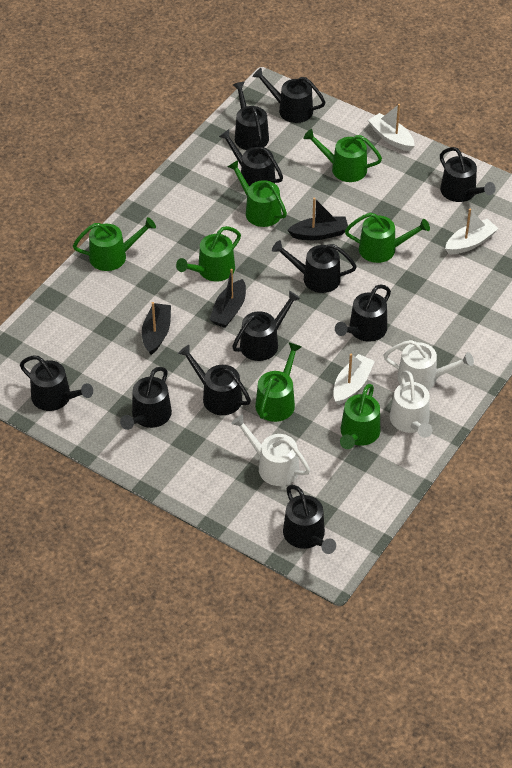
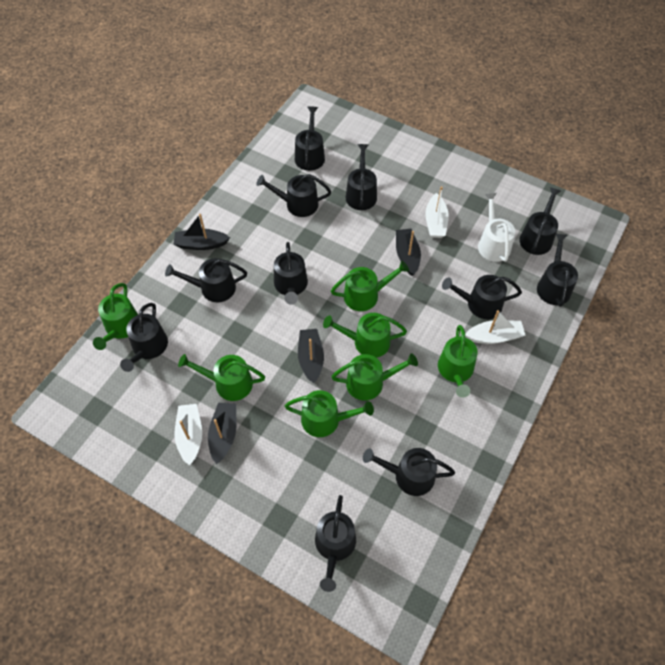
black boat: [142,302,171,355] [209,269,246,328] [287,198,348,240] = 3 -> [174,214,230,250] [208,403,236,464] [298,329,324,383] [396,229,421,276] = 4
white watering can: [231,414,310,486] [384,340,474,390] [390,371,433,438] = 3 -> [478,193,516,262] = 1

